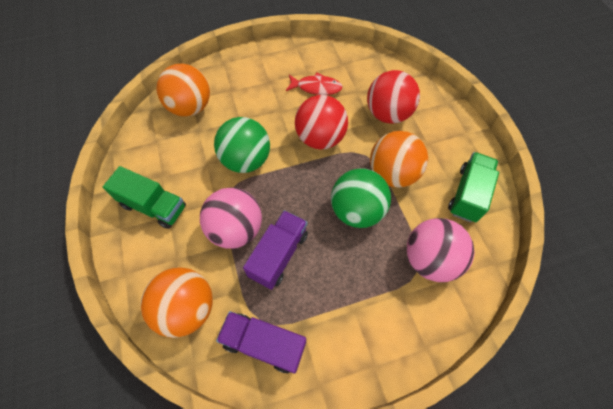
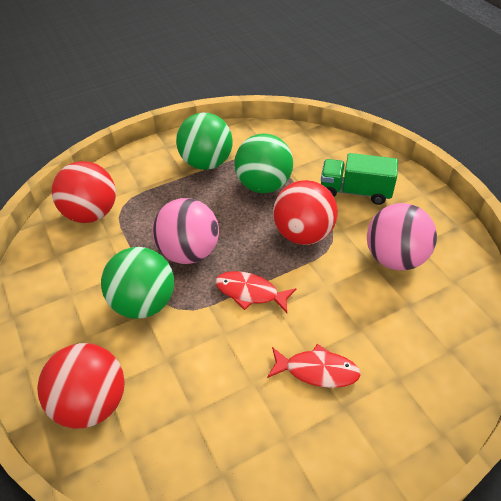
green ball: [214,117,270,173] [331,168,391,228] = 2 -> [101,247,174,319] [176,112,233,170] [234,134,293,193] = 3
green truck: [103,166,186,229] [448,152,499,222] = 2 -> [321,153,398,205] = 1
orange ball: [141,267,213,338] [156,64,210,117] [370,131,428,188] = 3 -> none = 0
purple truck: [216,311,306,374] [243,210,308,290] = 2 -> none = 0
red ball: [295,95,348,149] [367,70,420,124] = 2 -> [37,343,125,428] [52,161,116,223] [273,180,338,245] = 3
red fish: [286,73,343,95] = 1 -> [215,271,297,313] [267,344,361,388] = 2

